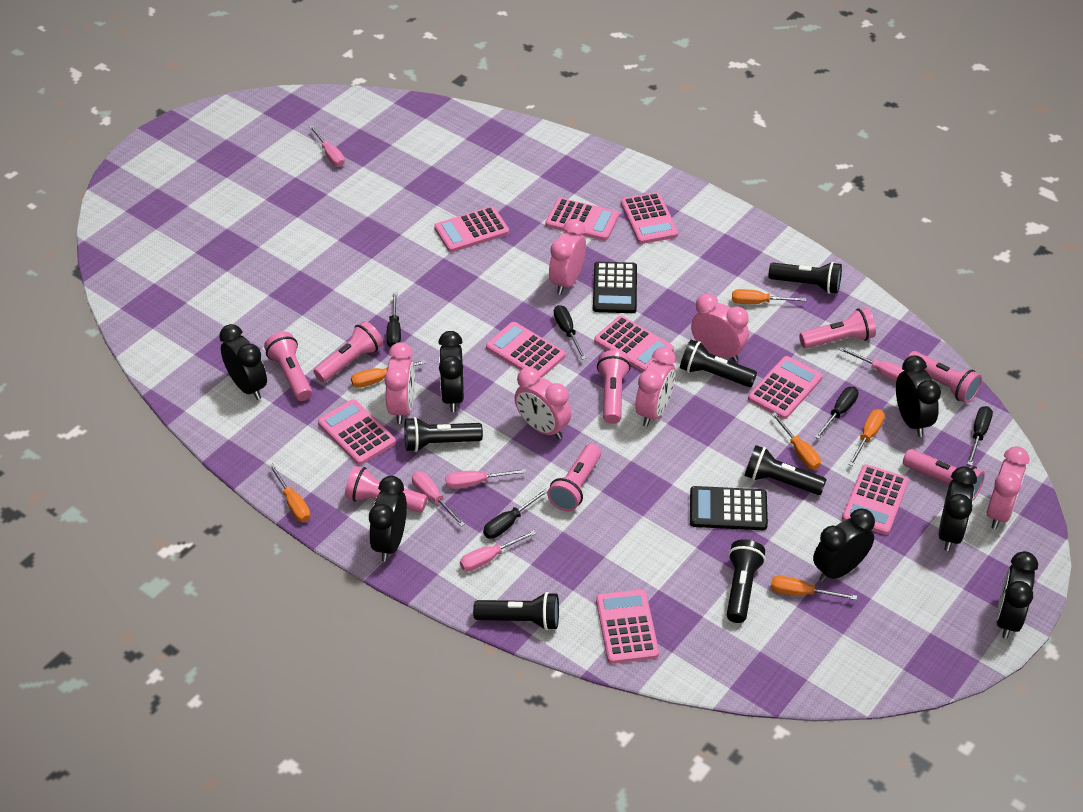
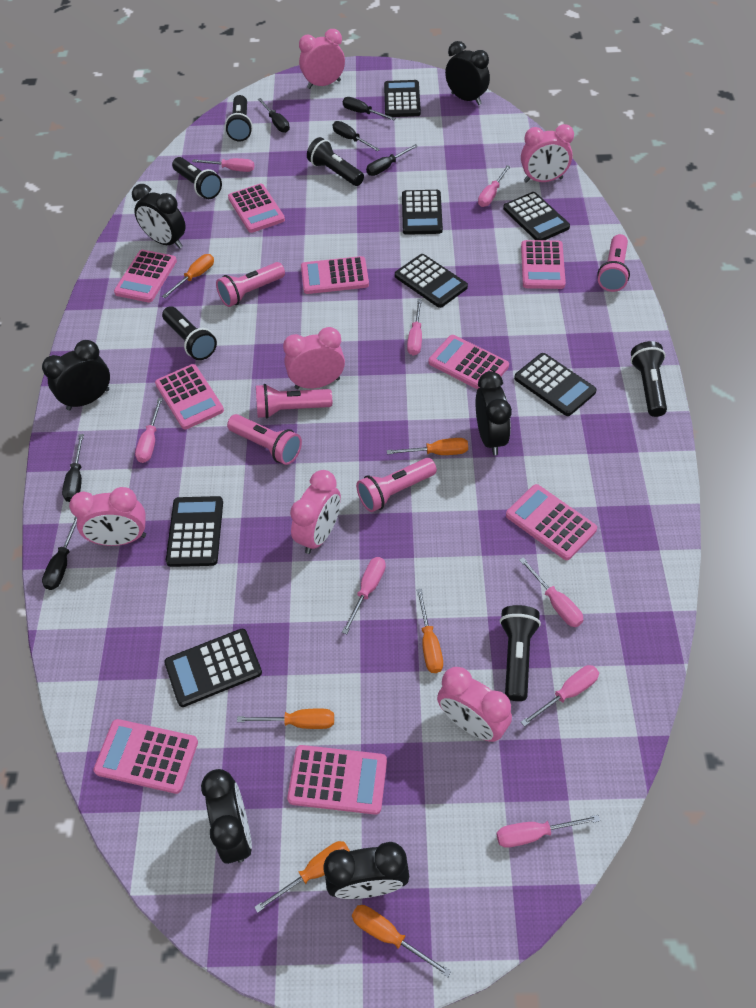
black calculator: [593,262,637,313] [690,486,768,530] = 2 -> [164,629,262,707] [166,496,223,567] [384,80,421,117] [395,254,468,308] [402,190,443,235] [503,192,570,240] [514,353,597,416] = 7
black clock: [219,324,267,400] [369,476,407,561] [439,331,464,412] [813,508,875,582] [896,355,941,437] [939,466,977,551] [996,551,1038,639] = 7 -> [42,340,110,410] [132,184,186,249] [201,769,252,864] [323,842,409,899] [445,41,490,105] [476,371,512,455] = 6
black screwdriver: [386,292,401,347] [483,489,548,539] [554,305,586,360] [815,387,858,439] [967,406,993,466] = 5 -> [42,516,77,590] [62,434,84,502] [258,98,290,133] [333,121,380,151] [343,97,396,120] [366,144,418,176] = 6
pink flashlight: [264,332,312,401] [314,321,383,382] [345,466,427,513] [547,444,601,511] [597,350,631,424] [799,308,876,349] [903,449,985,500] [907,351,982,403] = 8 -> [216,262,285,307] [227,414,302,465] [256,384,332,418] [356,458,437,512] [597,234,630,292] = 5
pink screwdriver: [309,126,345,167] [412,471,465,527] [445,469,527,489] [460,530,536,571] [839,347,905,381] = 5 -> [135,398,163,463] [192,158,255,172] [342,557,386,634] [407,299,422,356] [478,165,511,207] [496,815,600,848] [519,557,583,627] [521,665,599,727] = 8

